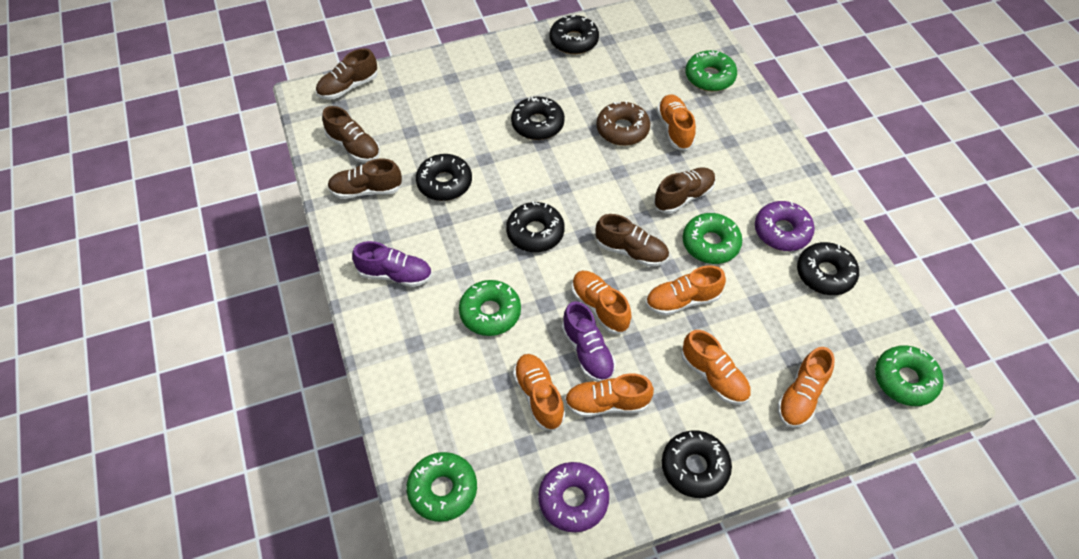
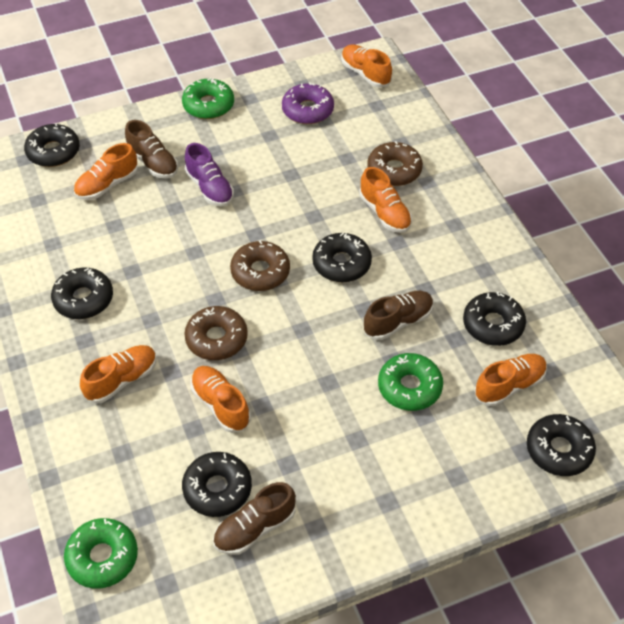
brown donut: [596,101,650,146] = 1 -> [184,306,248,360] [230,241,290,291] [367,141,423,186] = 3
brown shoe: [316,48,378,100] [322,106,380,163] [328,159,402,199] [595,214,669,267] [654,167,716,214] = 5 -> [125,120,178,178] [213,482,296,555] [364,291,434,340] = 3
green donut: [406,452,477,522] [459,280,521,336] [683,213,742,264] [685,50,737,91] [875,345,944,406] = 5 -> [64,518,138,589] [182,78,234,119] [378,353,443,411] = 3
orange shoe: [513,354,565,430] [565,373,654,417] [572,271,632,334] [646,266,726,316] [657,95,696,151] [681,330,751,405] [777,347,835,428] = 7 -> [74,143,138,200] [80,345,157,404] [191,366,251,433] [341,44,392,87] [359,167,412,233] [475,354,547,406] = 6
purple donut: [538,462,609,532] [755,201,815,251] = 2 -> [282,82,334,124] = 1
purple shoe: [352,241,432,287] [562,301,616,382] = 2 -> [185,143,234,206] = 1

